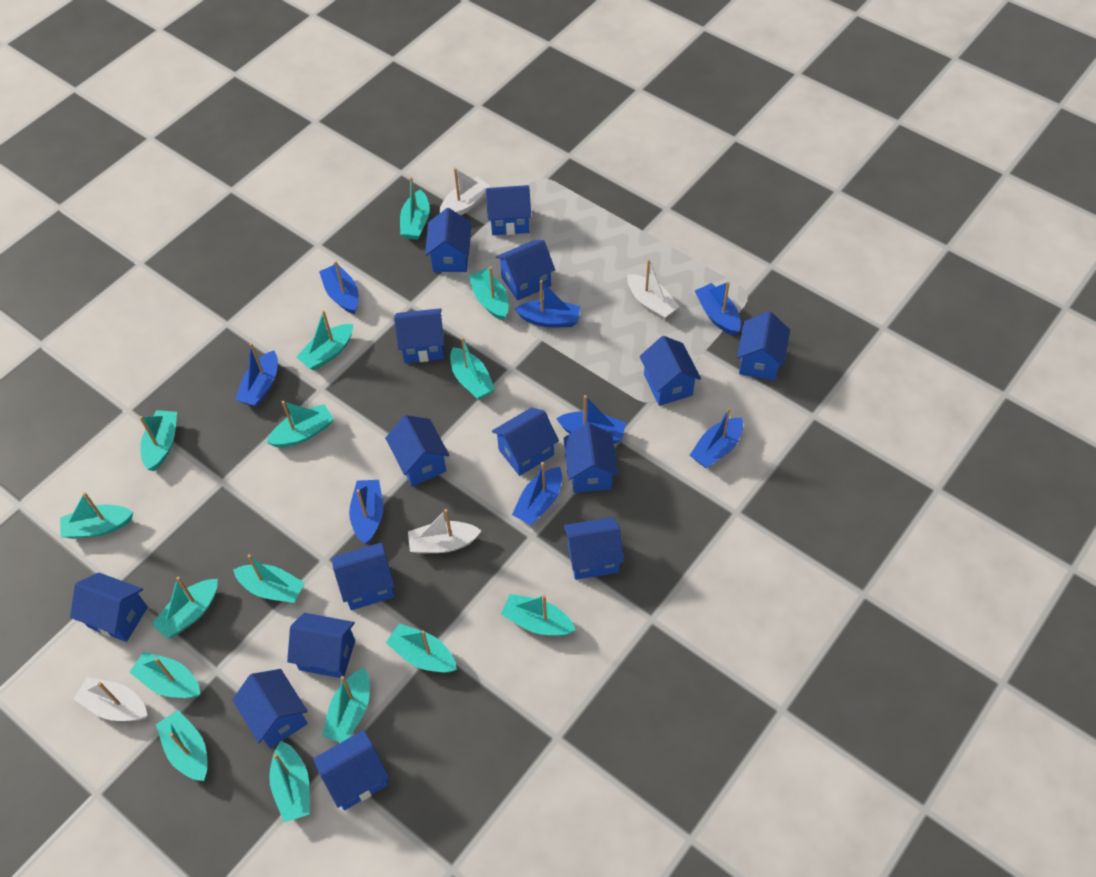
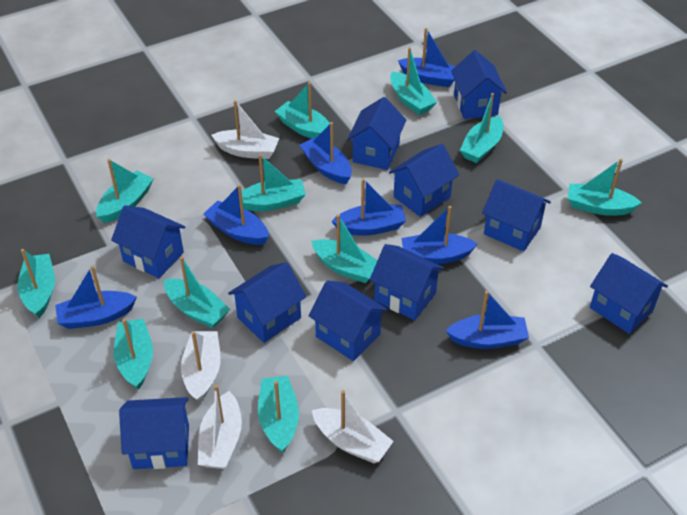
blue boat: [235,343,278,407] [319,261,359,314] [349,480,383,544] [512,462,562,525] [515,280,580,327] [556,395,626,444] [690,408,743,469] [695,281,741,336] = 8 -> [55,265,137,329] [203,185,269,245] [300,122,352,184] [331,178,406,236] [398,28,455,87] [402,206,478,264] [446,291,529,349] = 7
blue house: [70,573,148,642] [232,669,307,748] [287,613,355,678] [313,730,389,810] [332,542,395,610] [385,415,449,486] [394,308,445,363] [425,208,472,272] [486,185,531,235] [492,407,559,476] [496,240,555,301] [563,423,618,493] [564,517,624,580] [640,336,701,406] [737,311,790,381] = 15 -> [111,205,186,278] [119,397,189,469] [228,262,306,343] [309,281,388,361] [347,97,406,170] [370,244,444,320] [389,144,459,217] [451,50,507,119] [482,179,551,252] [590,253,668,334] = 10
turquoise boat: [60,492,133,539] [129,652,200,698] [139,410,177,471] [152,577,218,639] [156,710,208,781] [233,554,305,603] [266,401,333,448] [269,741,310,822] [296,310,353,371] [322,667,370,743] [386,623,457,673] [400,177,430,240] [450,337,495,400] [468,266,509,321] [501,594,576,636] = 15 -> [17,249,55,318] [96,159,154,223] [114,319,153,390] [164,256,230,328] [242,154,306,211] [258,376,299,453] [275,82,330,139] [311,214,378,283] [390,47,437,115] [460,93,503,163] [568,159,642,216] = 11

